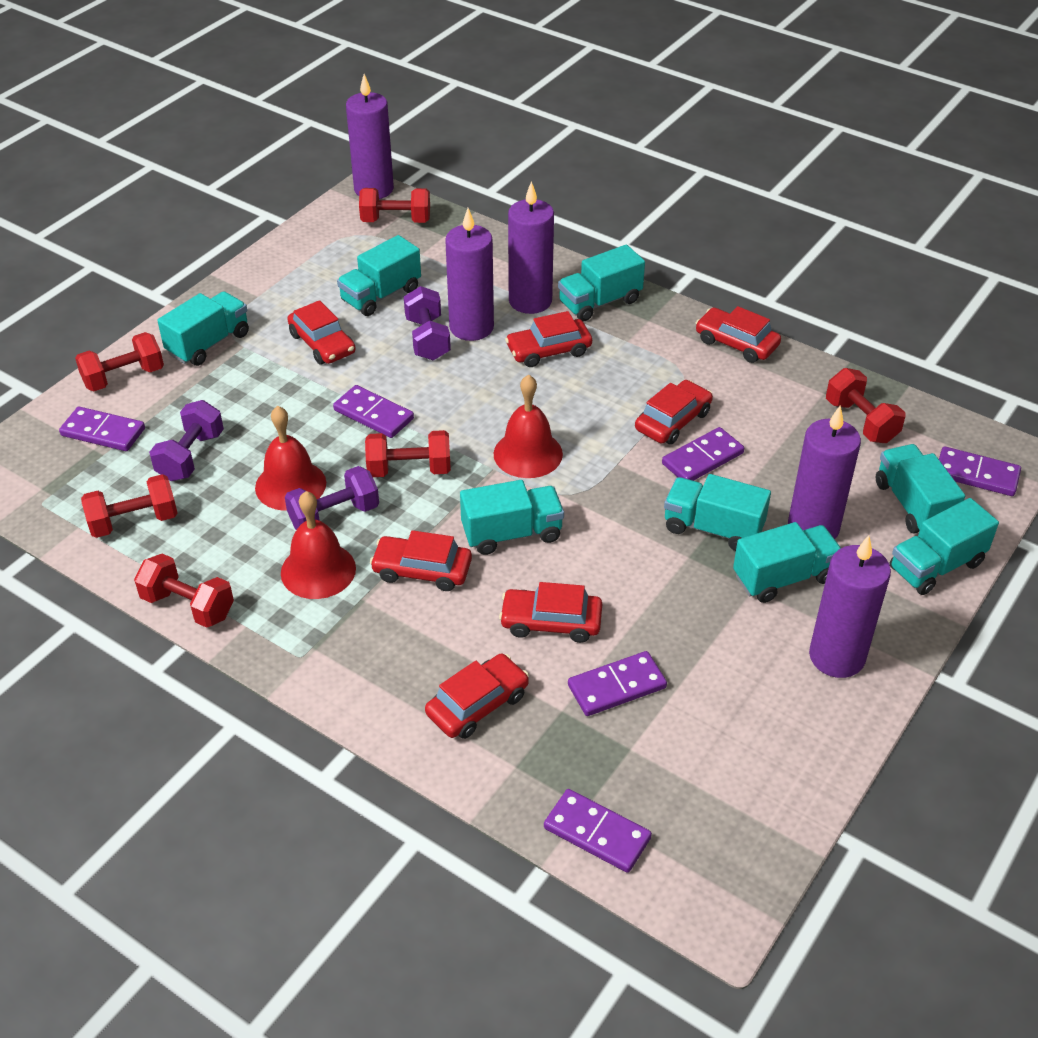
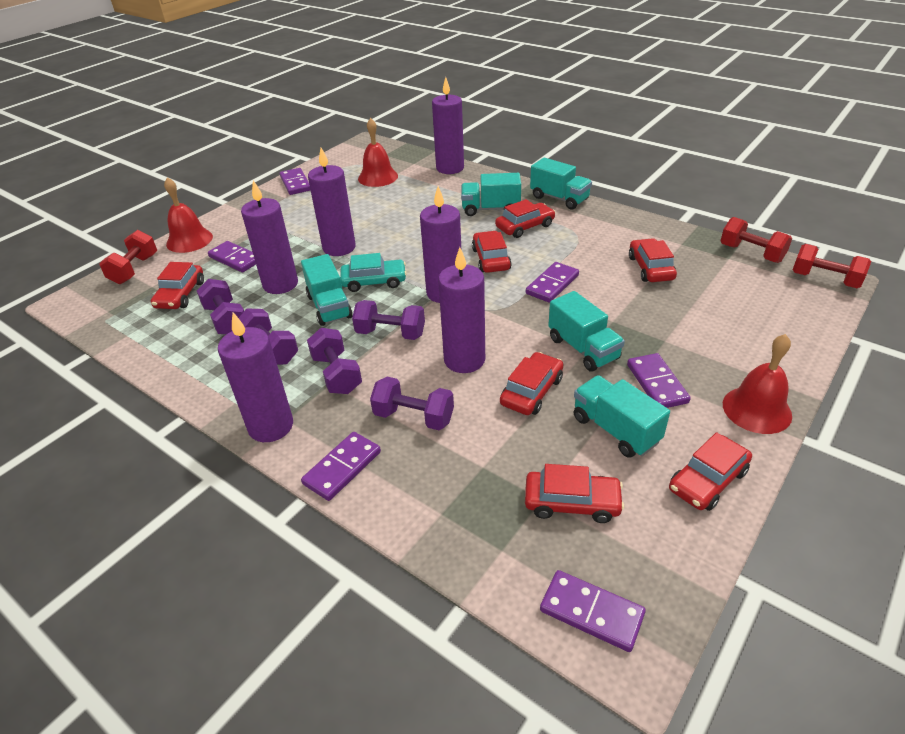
purple candle: [346,74,394,199] [445,208,494,341] [508,181,554,314] [788,405,861,539] [809,535,891,678] = 5 -> [218,312,293,442] [241,180,298,294] [308,148,356,256] [420,186,461,303] [432,77,464,174] [438,247,485,373] = 6
purple dumbbell: [149,400,224,481] [285,466,379,530] [404,286,451,360] = 3 -> [197,279,244,335] [239,308,298,365] [307,328,362,394] [352,300,425,340] [370,377,454,430] = 5
red dumbbell: [75,332,164,391] [81,474,178,538] [134,554,234,628] [359,188,430,223] [365,430,451,477] [826,368,906,443] = 6 -> [99,230,157,284] [721,217,792,263] [793,244,871,288] = 3
turquoise car: none = 0 -> [340,253,407,292] = 1
turquoise truck: [157,291,249,366] [337,235,421,316] [460,480,564,555] [558,245,645,322] [664,474,771,551] [733,522,841,603] [876,444,965,533] [890,498,999,595] = 8 -> [301,254,353,326] [461,173,521,216] [530,158,592,210] [548,291,625,372] [573,375,670,458] = 5

